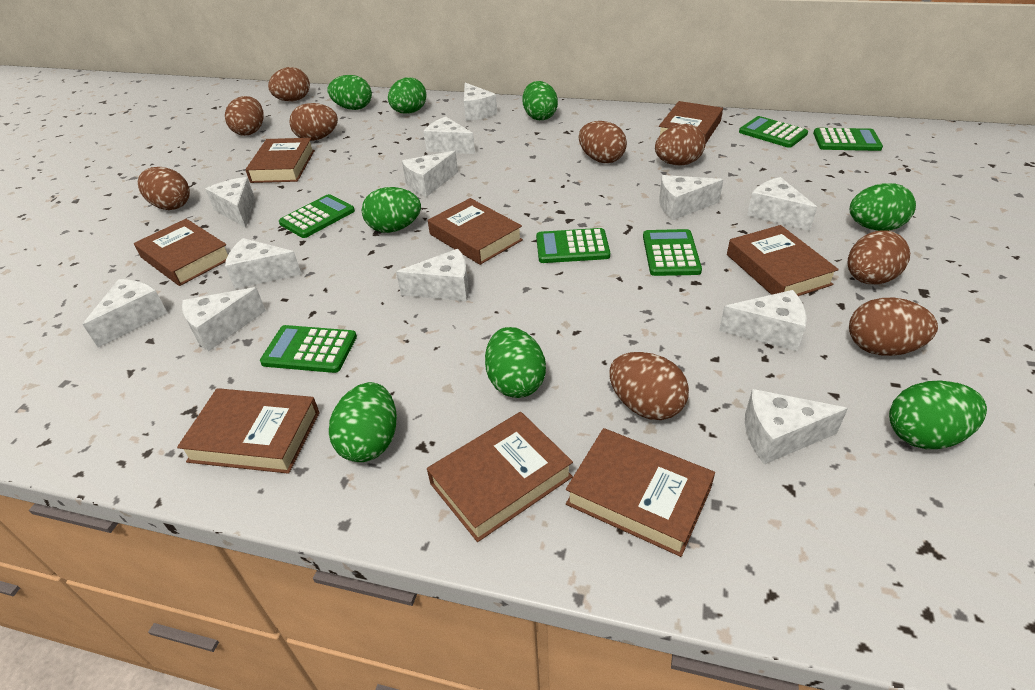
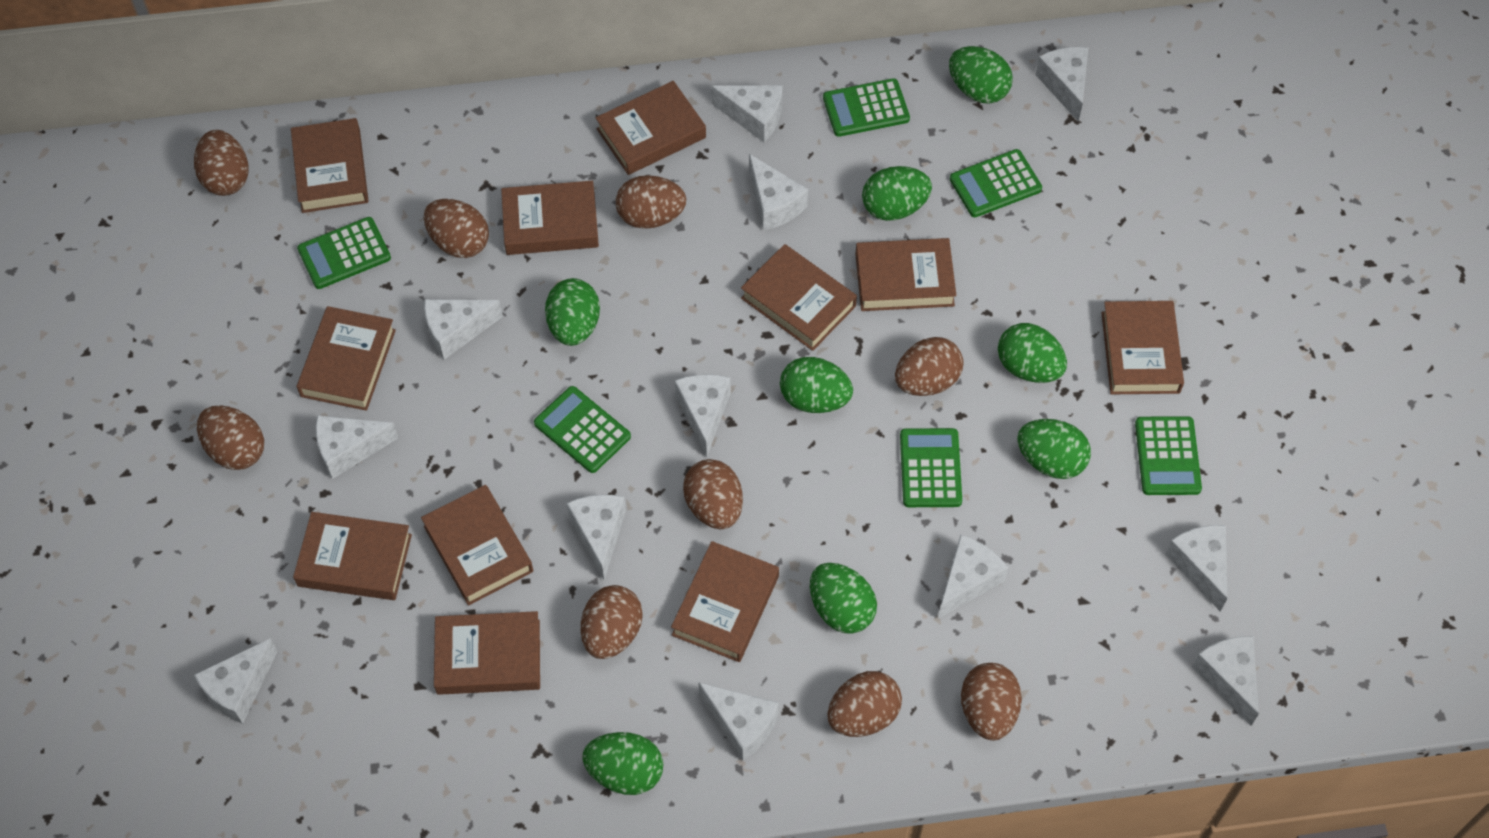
brown book: [134,219,228,286] [177,388,320,474] [245,138,315,183] [427,412,573,542] [428,198,523,265] [566,428,715,557] [659,101,723,143] [727,225,839,296] = 8 -> [291,118,369,213] [293,512,412,600] [297,306,396,411] [421,485,533,605] [434,611,540,695] [501,181,599,255] [596,81,706,175] [671,541,779,662] [741,244,857,351] [855,238,956,311] [1101,301,1184,394] = 11

